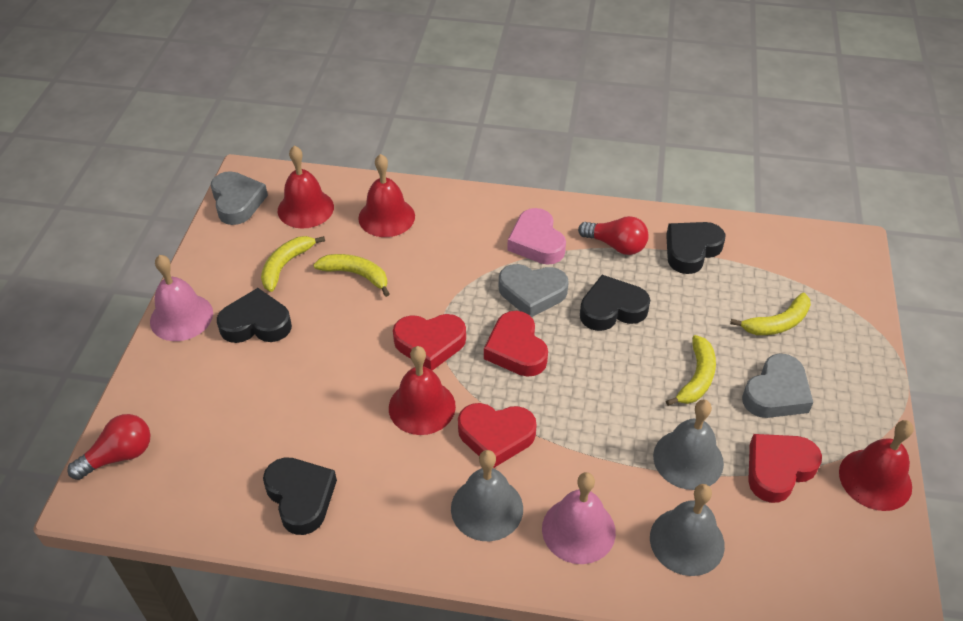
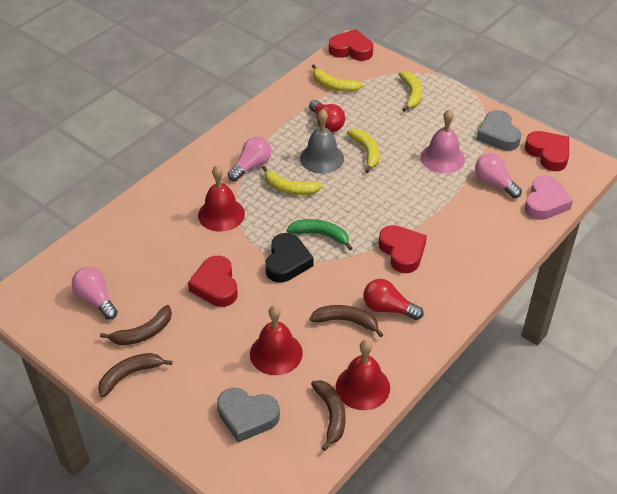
black heart: [217,288,292,343] [263,457,337,535] [580,275,650,331] [666,222,725,274] = 4 -> [266,233,314,283] = 1
brown banana: none = 0 -> [98,353,173,397] [100,305,172,345] [310,305,384,337] [311,380,346,451] = 4
green banana: none = 0 -> [287,219,352,250] = 1
grey bell: [451,450,523,541] [650,484,725,576] [653,400,724,490] = 3 -> [300,109,344,174] = 1
grey heart: [211,171,268,225] [499,264,569,317] [742,353,813,418] = 3 -> [217,388,280,443] [476,110,521,151] = 2
pink bell: [150,255,213,341] [542,472,616,564] = 2 -> [421,109,465,174] = 1
pink light bulb: none = 0 -> [72,267,118,320] [228,137,271,181] [475,153,522,198] = 3
red bell: [278,146,334,229] [358,154,415,237] [389,346,456,435] [839,420,913,511] = 4 -> [198,165,245,232] [250,305,303,375] [336,340,390,410] = 3

